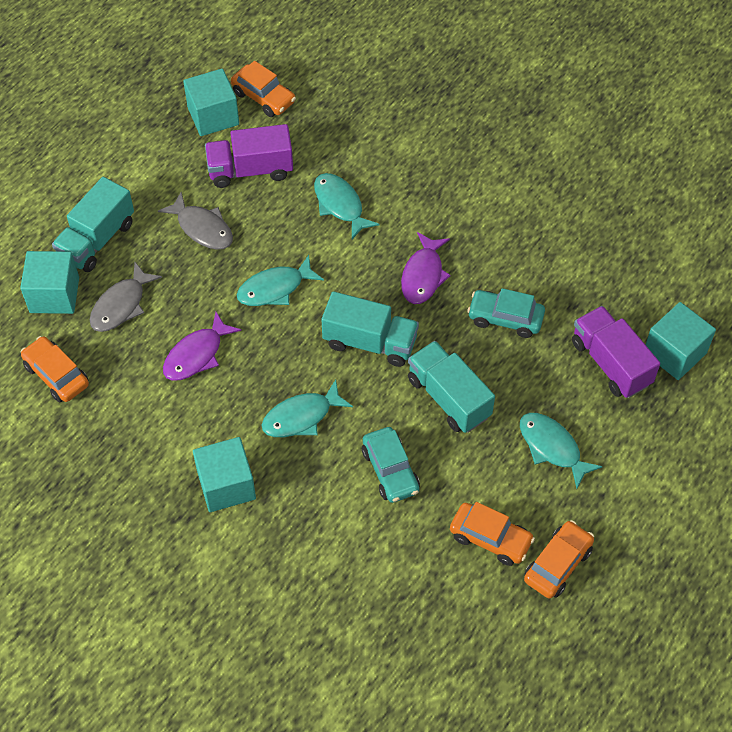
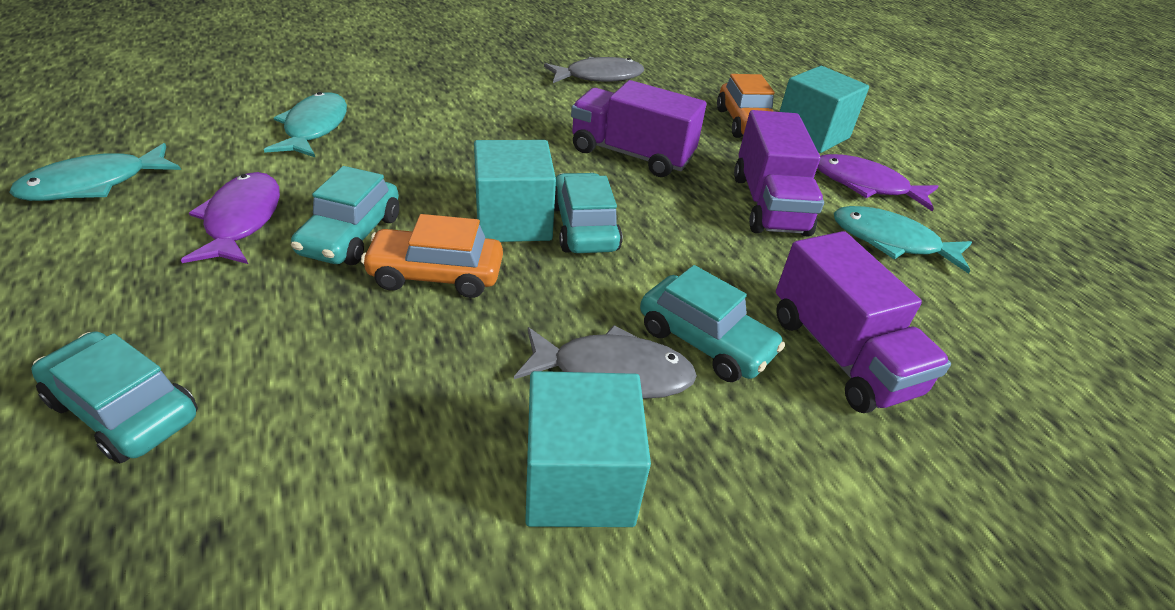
orange car: [21,336,89,402] [231,61,296,117] [450,502,535,566] [524,520,594,599] = 4 -> [361,214,503,298] [717,74,775,138] = 2
purple truck: [205,124,293,188] [572,306,660,398] = 2 -> [571,80,707,177] [734,110,824,237] [776,231,951,413] = 3
turquoise car: [362,427,420,503] [467,288,545,338] = 2 -> [31,331,198,463] [291,166,400,265] [554,173,623,253] [640,265,785,382] = 4
turquoise cube: [20,251,79,314] [183,69,239,136] [193,437,256,512] [646,302,716,380] = 4 -> [474,140,556,242] [525,371,651,527] [780,66,869,153] = 3
turquoise fish: [237,255,324,306] [261,379,353,437] [314,173,380,239] [520,413,603,489] = 4 -> [9,143,181,201] [264,92,347,157] [834,206,972,274] = 3
turquoise truck: [52,177,134,272] [321,291,419,367] [408,341,495,433] = 3 -> none = 0

